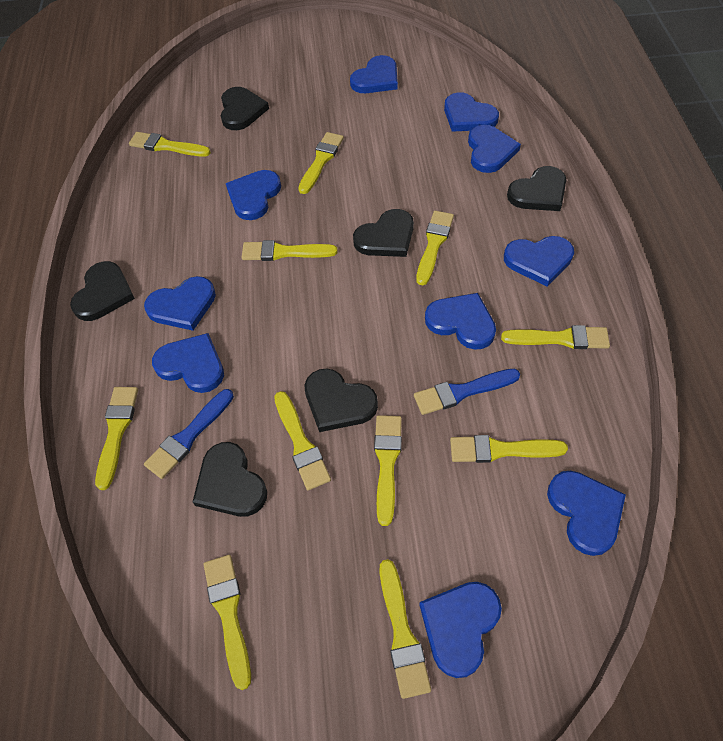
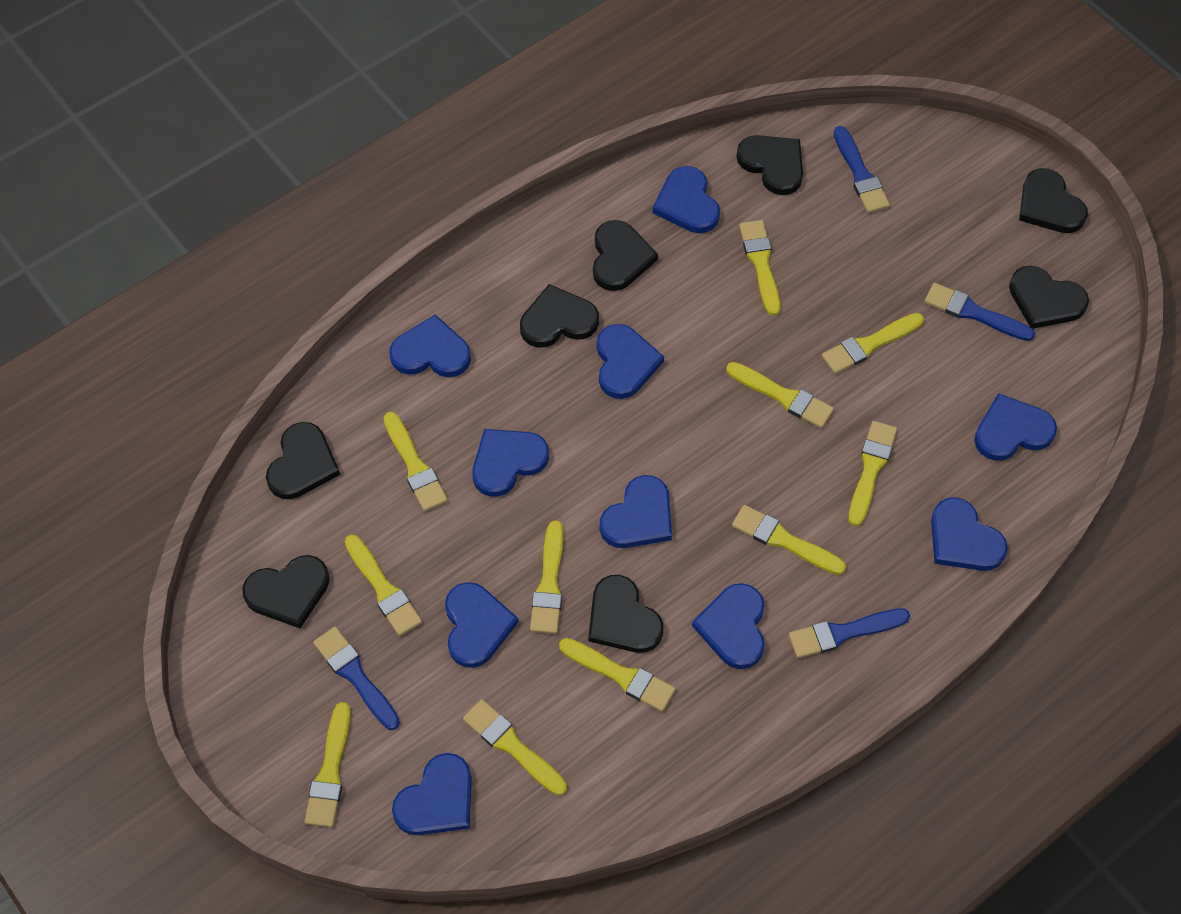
black heart: [70,261,135,321] [193,442,267,517] [221,87,269,130] [305,369,378,432] [353,209,414,257] [507,166,566,211] = 6 -> [242,555,329,628] [266,422,340,499] [520,284,599,347] [588,575,663,653] [593,220,658,291] [736,135,803,195] [1009,266,1089,329] [1019,168,1088,233] = 8
blue brush: [144,389,234,479] [414,369,520,415] = 2 -> [313,627,400,730] [789,608,910,658] [834,126,890,213] [924,283,1035,341] = 4

